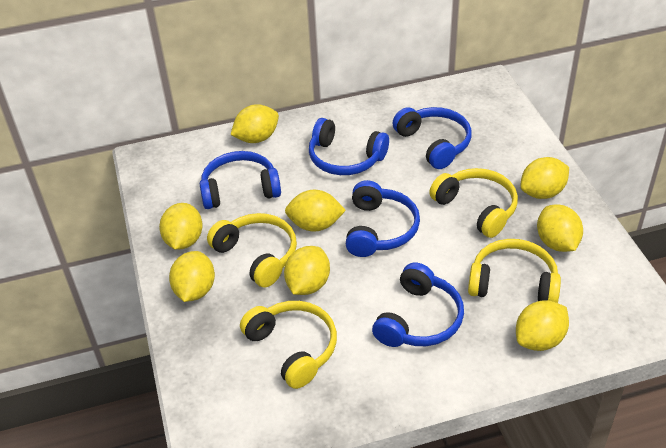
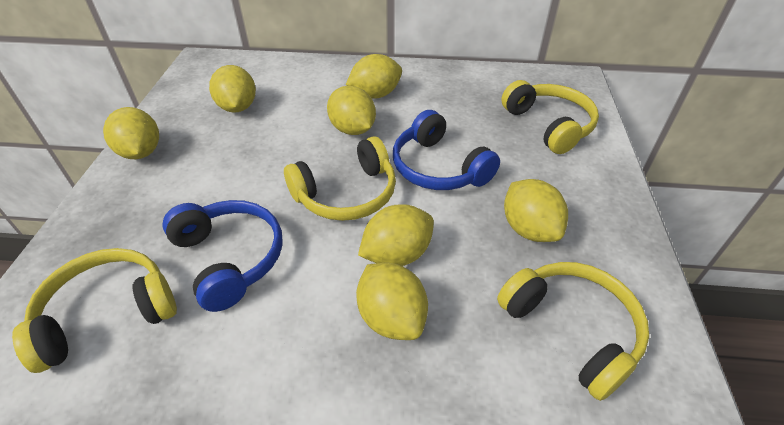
blue headphones: [200,151,281,209] [309,118,389,175] [346,180,420,257] [372,262,464,347] [392,107,472,169] = 5 -> [162,200,283,312] [393,110,500,190] = 2
yellow lemon: [159,203,203,250] [169,251,215,302] [230,104,279,143] [284,246,330,295] [285,190,346,232] [516,300,569,351] [520,157,569,199] [537,204,583,252] = 8 -> [103,107,159,159] [209,65,256,113] [327,86,376,135] [346,54,402,99] [356,263,428,340] [358,204,434,266] [504,179,568,242] = 7

